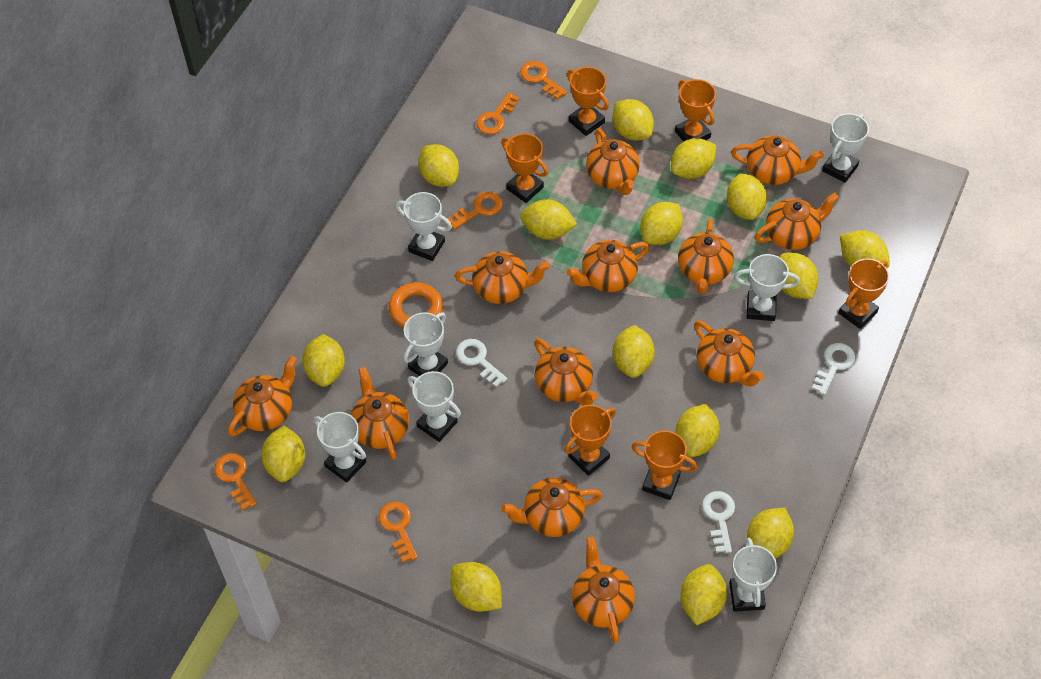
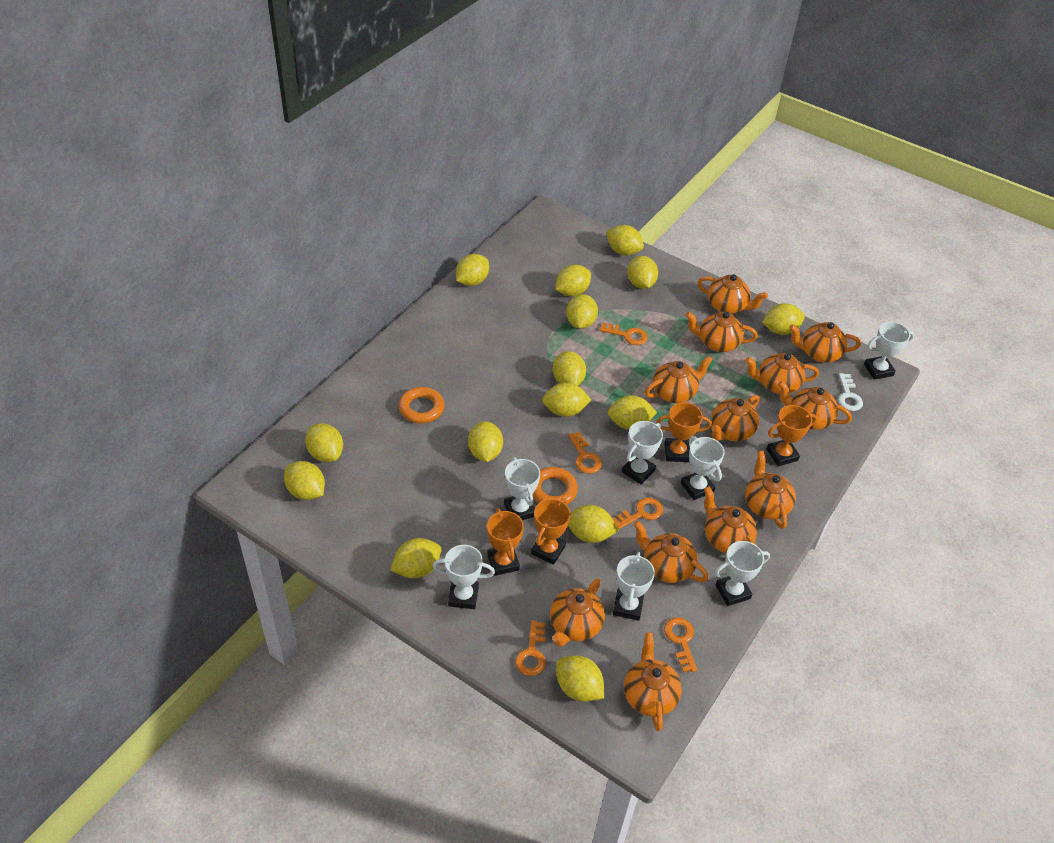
orange ring: [389,282,443,328] = 1 -> [399,387,444,423] [532,467,578,505] = 2
orange trophy: [501,133,548,203] [564,405,616,476] [567,67,609,136] [631,431,698,500] [675,79,716,142] [838,258,889,329] = 6 -> [487,508,524,576] [531,498,571,565] [656,402,712,462] [766,405,817,466] = 4
white key: [456,339,507,387] [702,491,735,553] [812,343,855,395] = 3 -> [838,373,863,411] = 1

